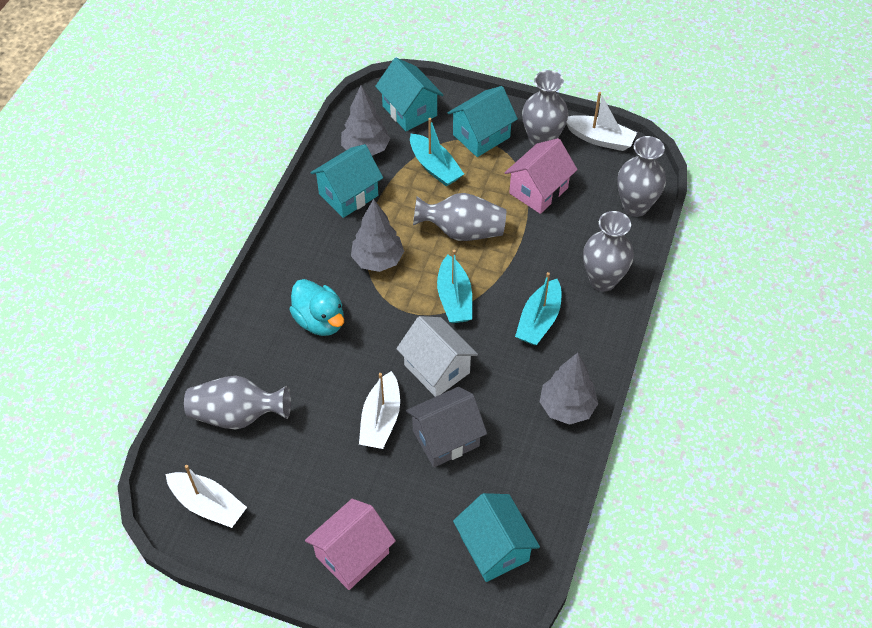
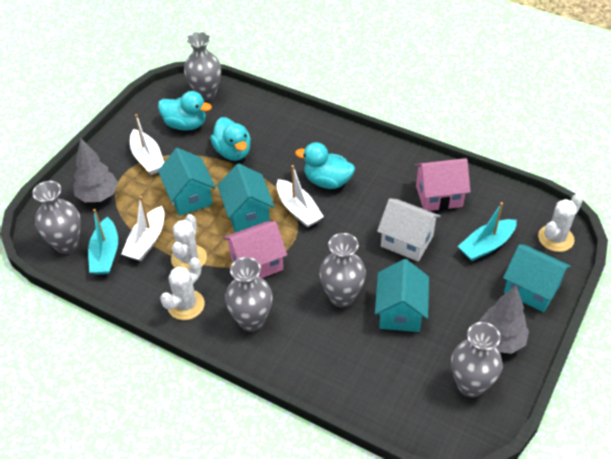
grey house: [406,387,487,467] = 1 -> none = 0
grey tree: [341,85,390,156] [351,199,404,272] [540,353,598,425] = 3 -> [74,138,118,202] [479,286,529,354] = 2
turquoise boat: [410,118,464,186] [437,249,472,323] [515,272,561,345] = 3 -> [88,209,118,275] [458,202,517,261] = 2
turquoise duck: [289,279,344,336] = 1 -> [158,91,212,131] [210,117,251,161] [295,142,355,189] = 3
white cactus: none = 0 -> [160,258,205,320] [171,214,207,271] [538,193,583,252] = 3

